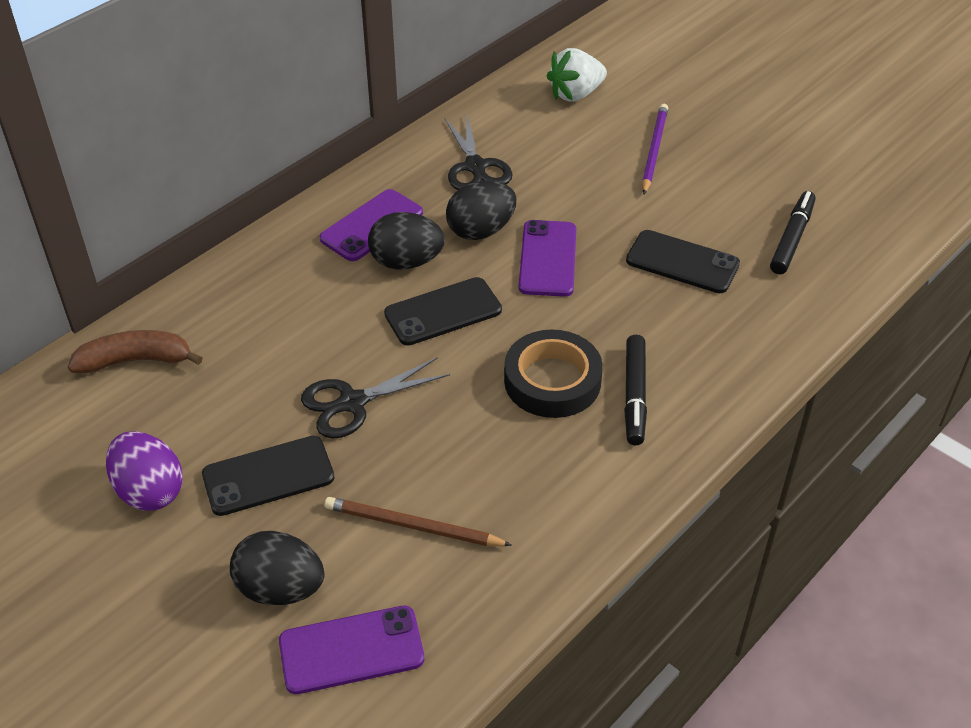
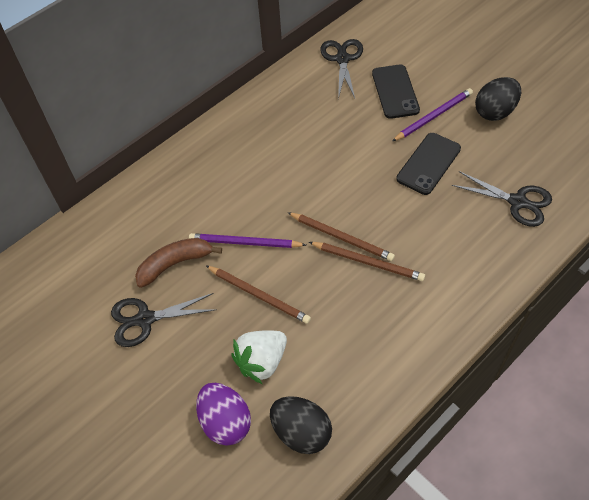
black egg: [230,531,324,605] [368,212,445,270] [446,180,516,240] = 3 -> [270,396,332,454] [475,77,521,121] = 2
black marker: [624,335,647,445] [770,191,816,274] = 2 -> none = 0
black phone: [202,436,334,516] [384,277,502,345] [626,230,740,293] = 3 -> [372,64,420,119] [396,133,461,195] = 2
black scissors: [301,357,450,438] [445,115,512,190] = 2 -> [111,293,217,347] [320,39,363,99] [452,171,552,227] = 3
black tape: [504,330,603,418] = 1 -> none = 0
brown pencil: [325,497,512,546] = 1 -> [206,266,311,324] [287,212,395,261] [309,242,425,281] = 3
purple pencil: [642,104,668,194] = 1 -> [189,233,306,248] [392,88,473,141] = 2
purple phone: [279,606,424,694] [320,189,423,261] [519,220,576,297] = 3 -> none = 0

